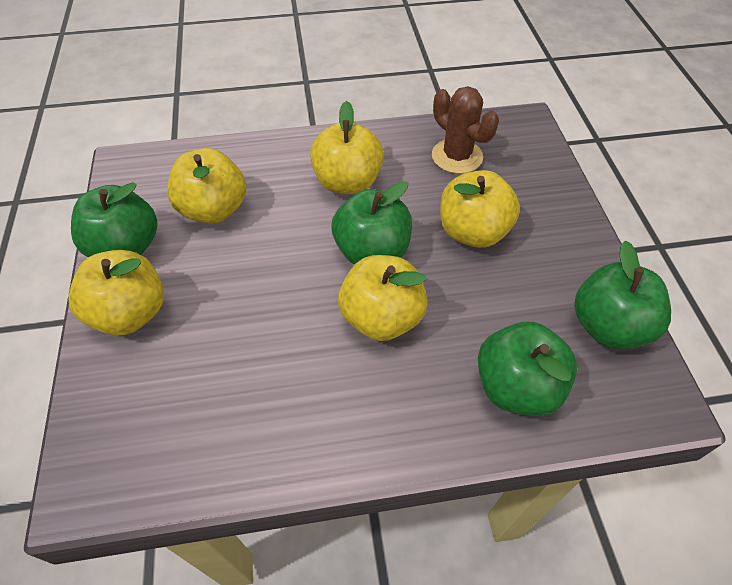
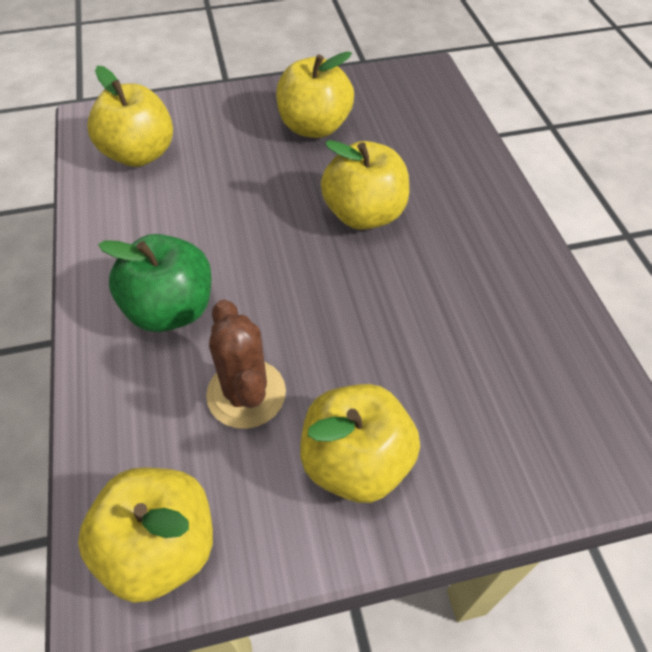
green apple: [71,182,158,257] [332,181,412,265] [478,322,577,416] [574,241,671,349] = 4 -> [98,234,212,332] = 1

